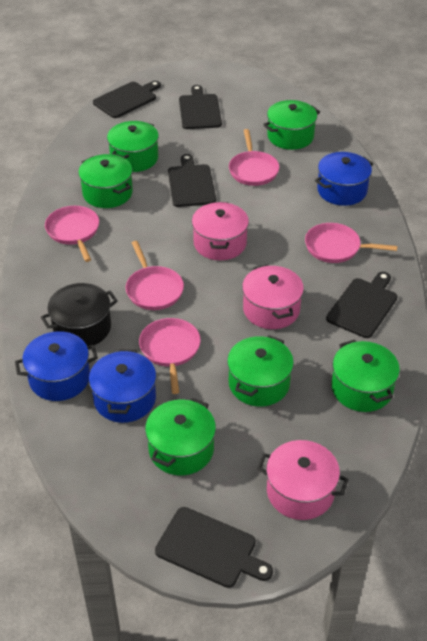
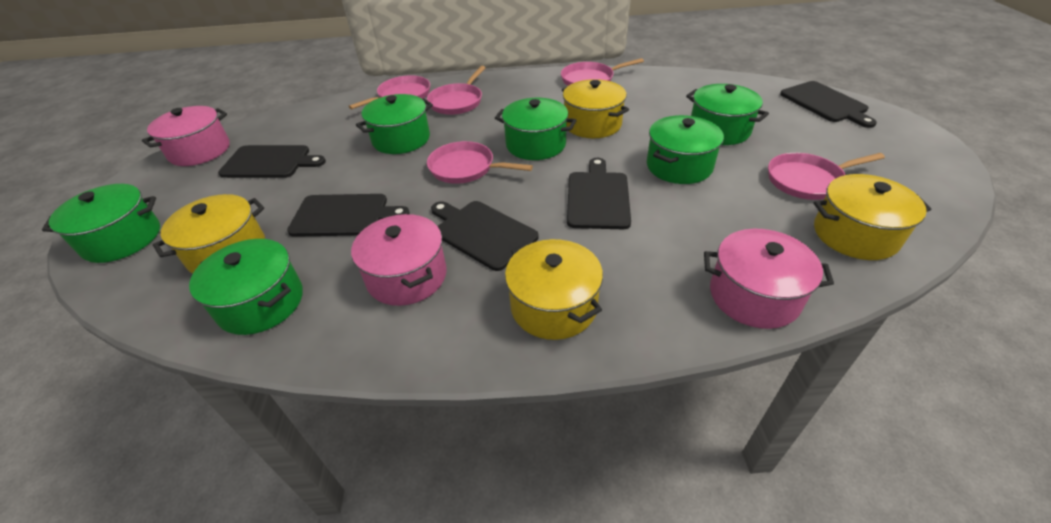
black pot: [41,283,118,346] = 1 -> none = 0
blue pot: [15,331,98,401] [89,349,156,423] [315,152,373,206] = 3 -> none = 0
yellow pot: none = 0 -> [153,194,265,274] [505,239,603,340] [562,79,629,138] [814,174,932,260] = 4

